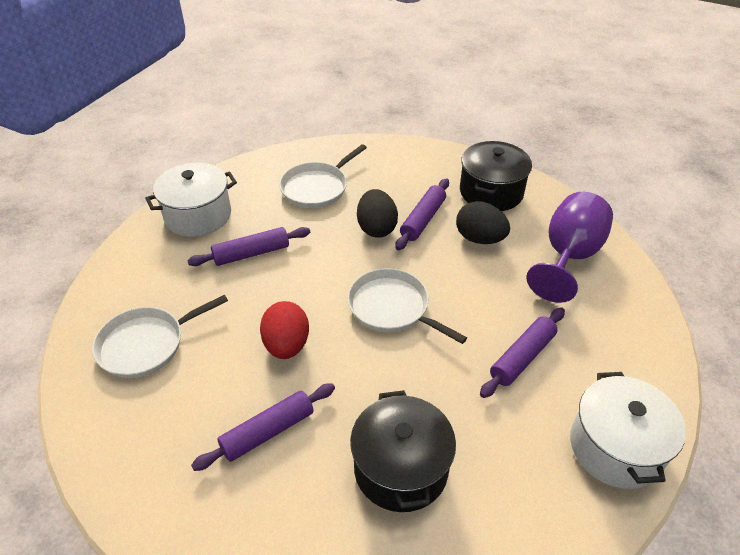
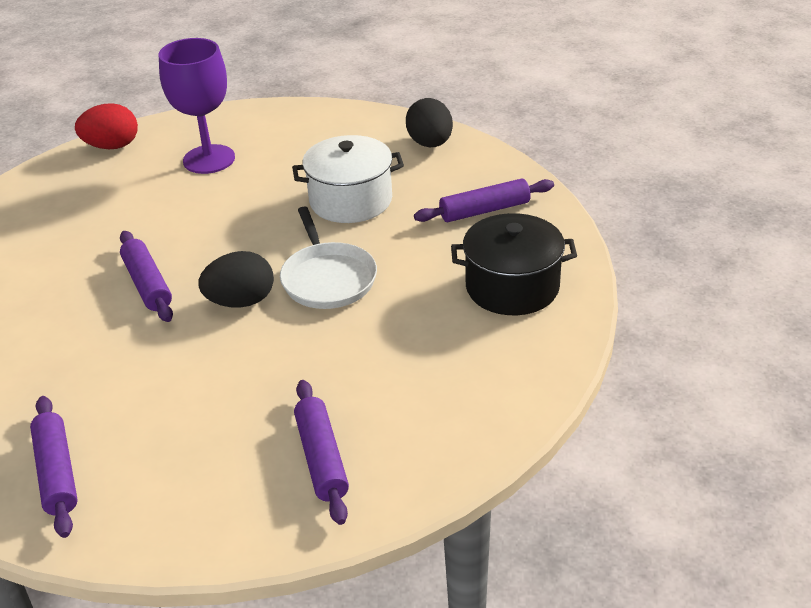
black pot: [350,390,456,512] [460,141,532,211] = 2 -> [451,213,577,315] = 1
white pan: [92,295,228,378] [279,144,367,208] [347,268,467,344] = 3 -> [280,206,377,309] = 1
white pot: [145,163,237,237] [570,372,686,489] = 2 -> [292,135,404,223] = 1

